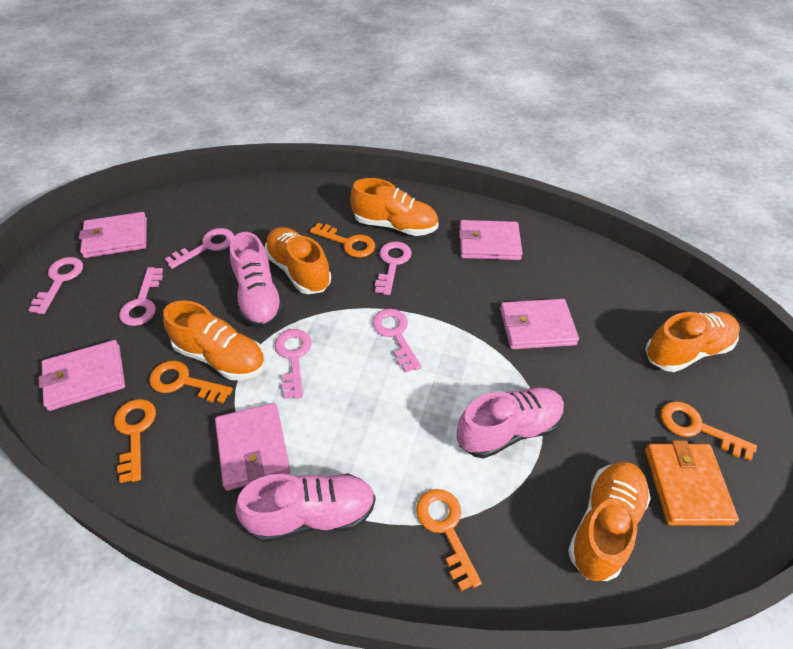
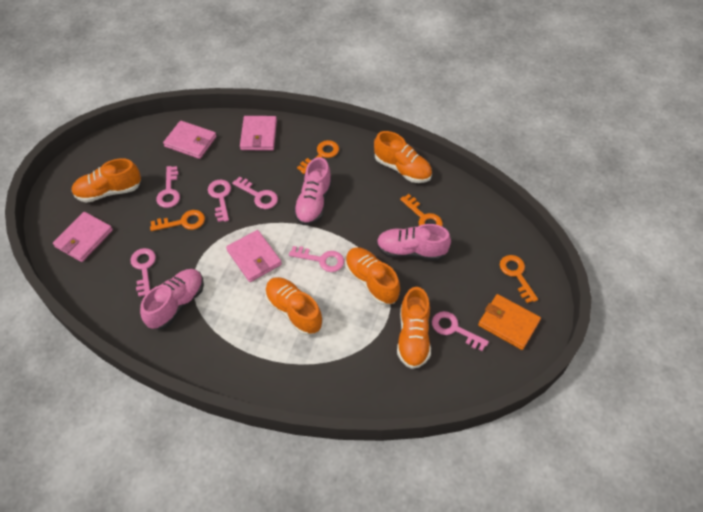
orange key: [114,399,156,483] [150,361,233,403] [310,223,375,258] [416,489,482,591] [661,401,757,461] = 5 -> [150,210,205,231] [297,140,339,174] [400,194,443,226] [500,255,538,303] = 4
pink wallet: [39,340,125,411] [79,212,147,258] [215,403,290,491] [459,220,523,260] [500,299,579,349] = 5 -> [53,212,113,262] [163,121,217,159] [226,230,282,282] [240,116,277,151] = 4

